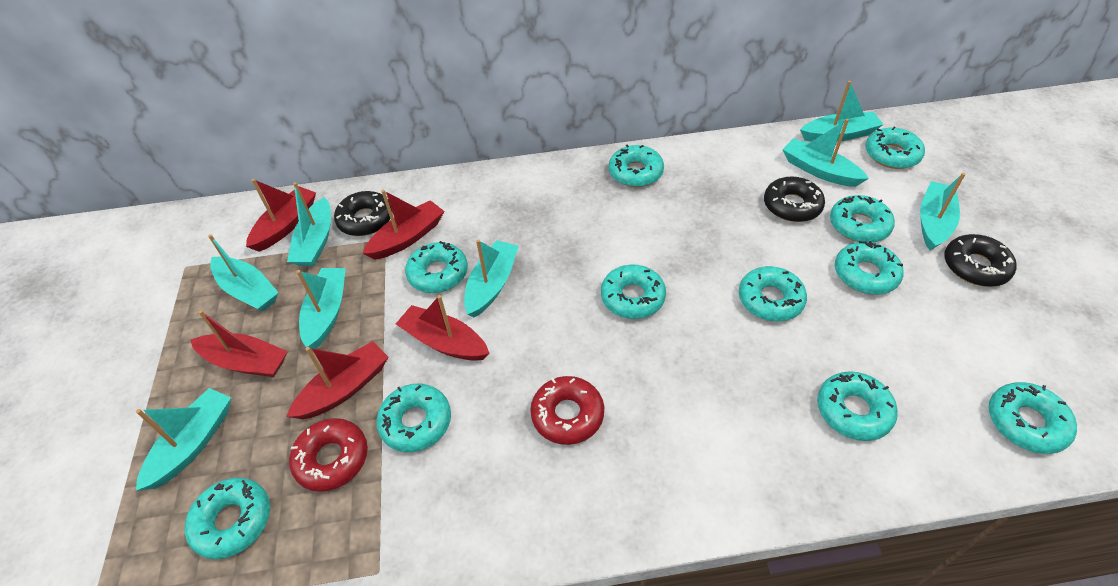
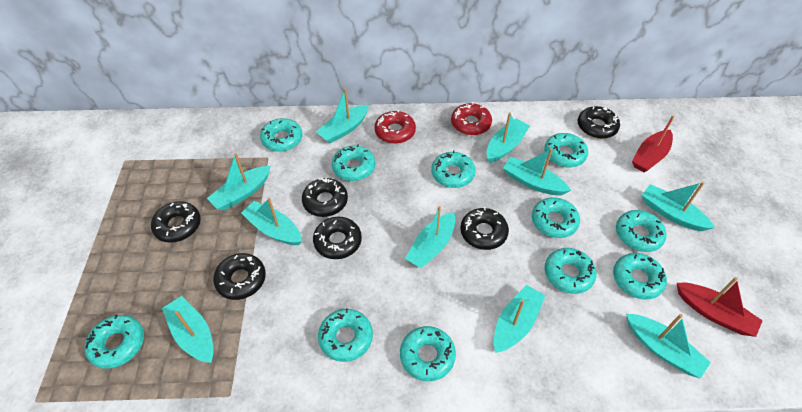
black donut: [334,191,393,236] [764,176,825,222] [944,234,1017,287] = 3 -> [151,201,201,243] [213,253,266,300] [302,178,348,217] [313,217,362,259] [460,207,509,250] [578,106,620,139] = 6
red boat: [190,310,288,377] [246,179,316,252] [286,341,388,419] [362,190,444,260] [396,295,490,361] = 5 -> [632,115,675,172] [677,277,763,337] = 2
turquoise boat: [136,388,231,491] [208,234,279,312] [287,182,331,266] [296,268,346,349] [464,239,519,317] [782,119,869,187] [800,81,884,142] [920,173,965,250] = 8 -> [162,296,214,363] [207,153,271,210] [241,198,302,245] [316,88,369,143] [405,206,455,269] [486,112,530,163] [493,285,545,353] [503,149,571,195] [626,314,711,379] [642,182,715,231] = 10

